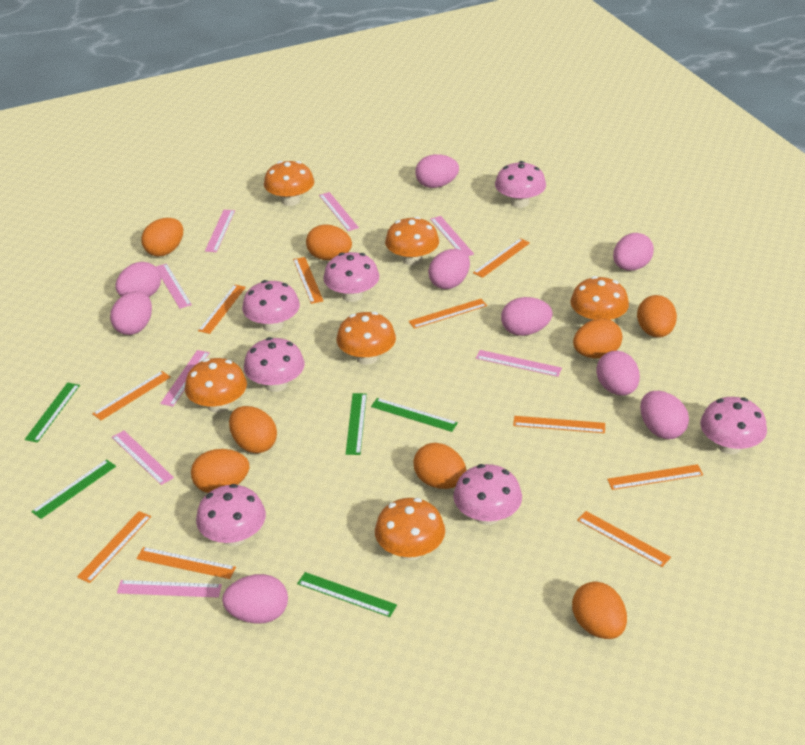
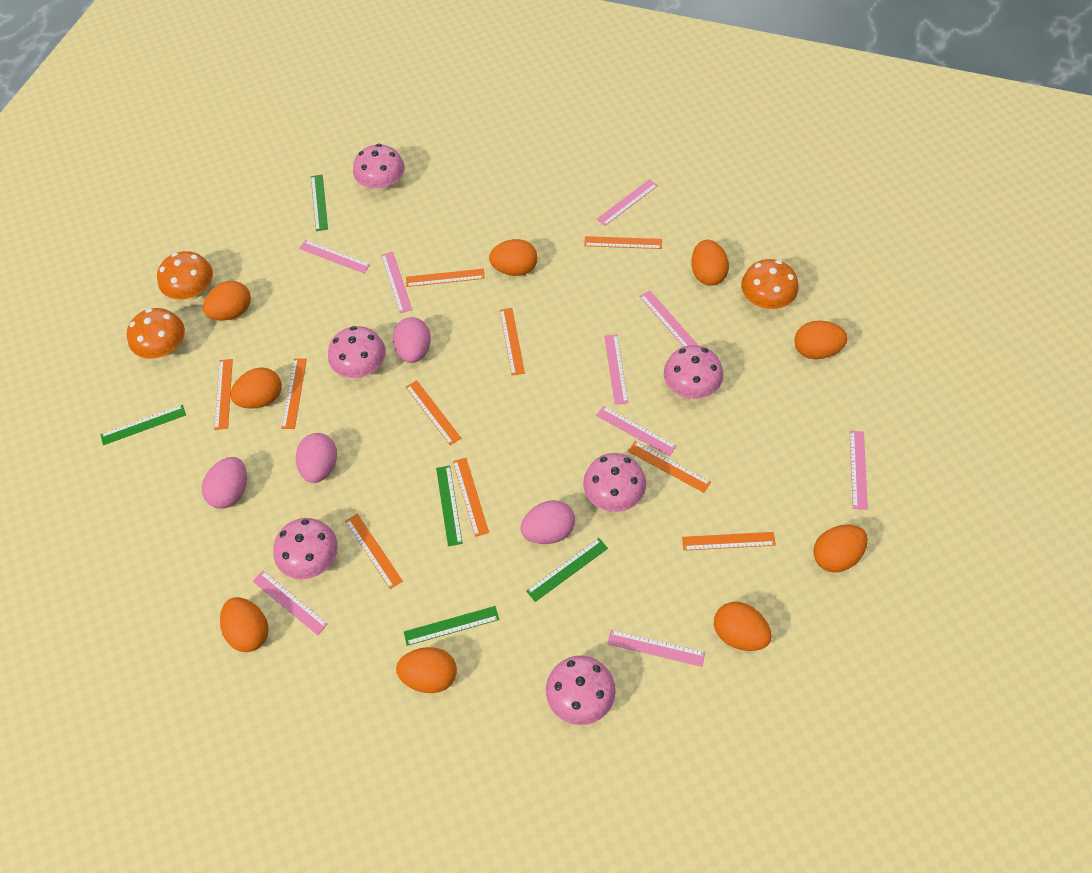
orange egg: [141,218,183,256] [191,449,249,493] [229,406,277,453] [306,224,352,260] [413,443,467,489] [572,582,627,639] [573,318,622,358] [637,295,677,338] = 8 -> [203,281,251,321] [220,597,268,652] [230,367,282,409] [396,647,457,693] [489,239,538,276] [691,240,729,286] [714,602,772,651] [794,321,848,359] [813,525,868,573] = 9
orange mushroom: [185,358,247,413] [264,161,314,206] [337,312,396,365] [375,498,445,560] [385,217,439,266] [571,276,629,322] = 6 -> [127,308,185,359] [157,251,213,300] [741,259,799,309] = 3
pink egg: [110,291,152,335] [115,262,161,297] [222,574,288,624] [415,154,459,188] [428,249,470,289] [501,297,552,336] [596,351,640,396] [613,233,654,271] [640,391,689,439] = 9 -> [202,457,247,509] [296,433,337,483] [393,317,431,363] [520,500,575,544] = 4
pink mushroom: [196,484,266,546] [242,280,300,332] [244,337,305,392] [323,252,379,302] [453,464,522,525] [495,161,546,208] [700,397,767,454] = 7 -> [273,518,338,579] [328,326,386,378] [353,144,405,192] [546,656,616,725] [583,453,646,512] [664,345,723,399] = 6
pink ruler: [112,431,174,485] [117,580,222,598] [156,263,192,309] [160,350,210,407] [205,210,235,252] [319,192,359,231] [430,216,474,256] [476,350,562,377] = 8 -> [253,570,328,635] [299,240,371,273] [381,252,412,313] [596,179,658,226] [596,406,677,456] [604,334,628,405] [607,630,705,667] [639,290,698,347] [849,431,868,510] = 9

